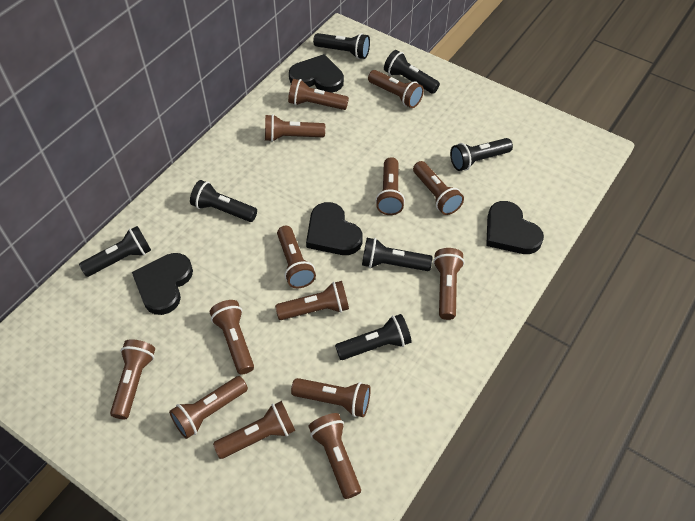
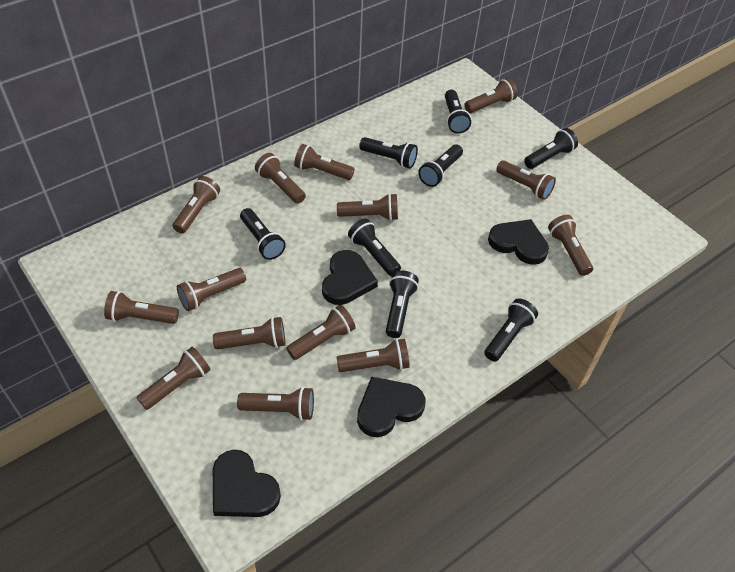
black flashlight: [79,226,151,277] [190,180,257,222] [313,33,370,59] [335,314,412,360] [362,238,432,271] [384,50,440,94] [450,138,513,171] = 7 -> [240,208,286,260] [348,218,401,276] [359,137,418,169] [386,271,419,338] [418,144,463,187] [445,90,471,134] [484,298,538,362] [524,128,578,169] = 8

